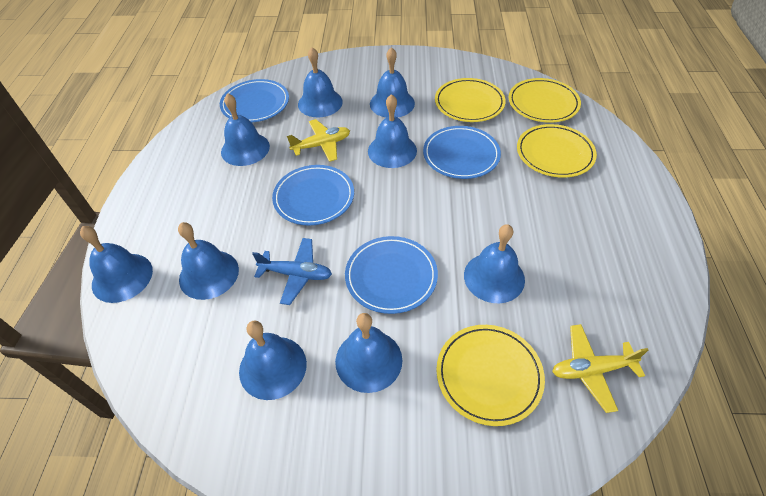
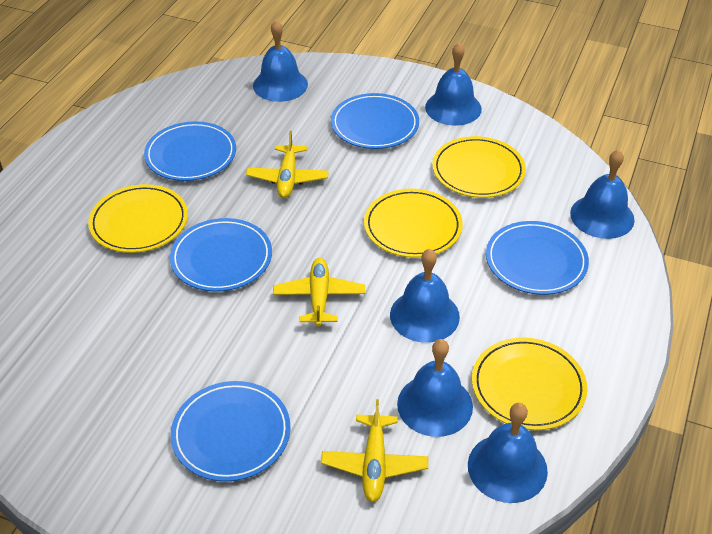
blue bell: [80,226,153,303] [178,222,239,300] [221,93,270,166] [239,320,307,400] [298,47,343,117] [335,313,402,393] [368,94,417,168] [370,47,415,118] [464,224,525,303] = 9 -> [253,20,308,102] [390,249,460,343] [397,339,473,437] [425,43,482,126] [468,403,548,503] [570,149,635,239] = 6
blue plane: [252,238,332,305] = 1 -> none = 0
blue plate: [220,79,289,123] [272,165,354,225] [345,236,438,314] [423,126,501,179] = 4 -> [144,121,236,181] [170,218,272,292] [171,381,291,482] [331,93,419,149] [486,221,589,295] = 5
yellow plane: [287,119,350,162] [552,324,648,413] = 2 -> [246,131,329,198] [273,258,365,327] [321,399,428,502] = 3

